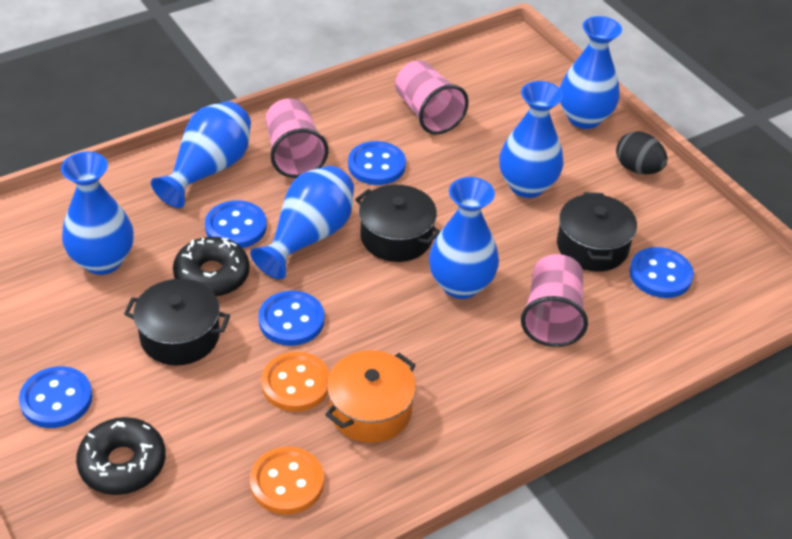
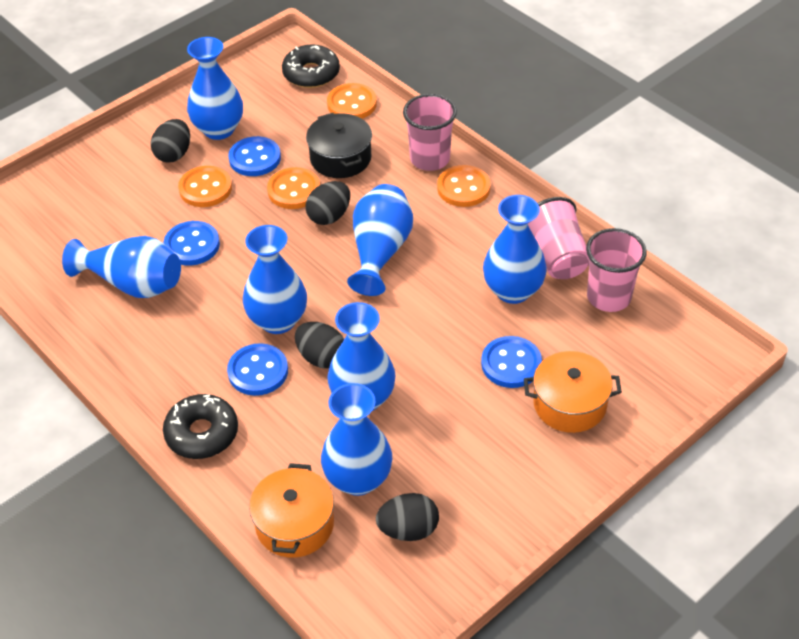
black egg: [616,131,667,174] = 1 -> [151,119,190,162] [295,322,344,369] [306,181,350,225] [376,493,439,541] = 4
black pot: [124,279,230,365] [355,185,441,262] [557,192,637,272] = 3 -> [306,113,372,178] = 1
blue button: [19,366,93,428] [205,200,267,248] [258,291,324,346] [348,141,406,185] [629,247,694,298] = 5 -> [164,221,220,266] [227,343,288,396] [228,136,281,176] [481,336,542,388] = 4
blue vase: [61,152,134,275] [151,101,251,208] [250,166,354,279] [429,177,499,299] [499,81,564,198] [559,16,622,129] = 6 -> [62,236,181,298] [187,37,243,140] [243,225,307,334] [321,383,392,496] [327,302,396,411] [347,184,413,296] [483,195,547,304] = 7
orange button: [250,447,324,515] [261,352,330,412] = 2 -> [178,166,232,207] [267,167,320,209] [327,83,377,119] [437,165,491,207] = 4
orange pot: [325,350,416,443] = 1 -> [249,463,334,558] [524,351,622,433] = 2

